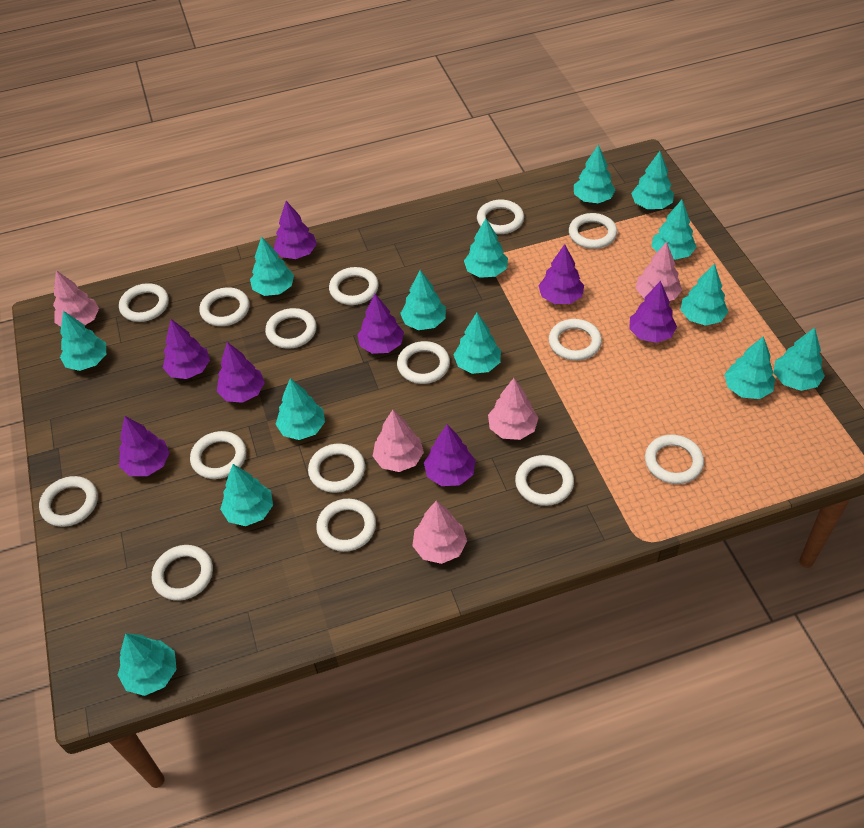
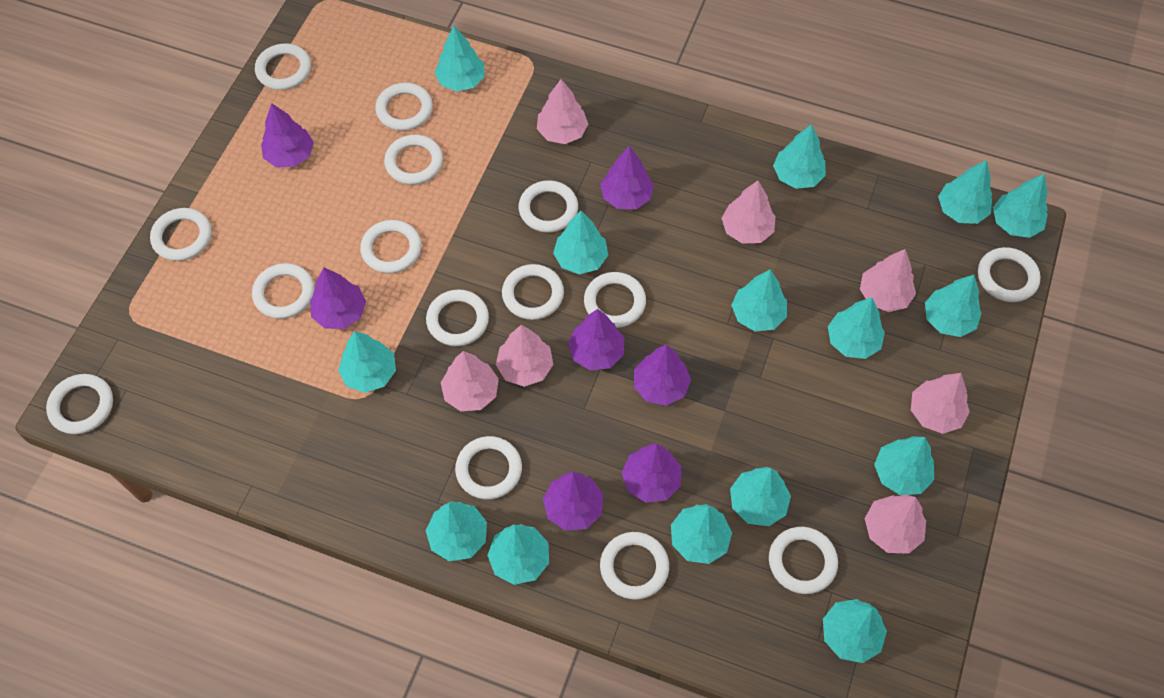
pink tree: [53,270,99,327] [373,410,424,472] [412,500,467,564] [488,378,538,440] [636,242,682,301] = 5 -> [441,351,499,411] [496,325,553,387] [537,79,588,144] [722,181,776,244] [860,249,916,312] [865,494,926,554] [911,373,970,434] = 7
purple tree: [119,416,170,476] [163,319,210,379] [217,342,265,403] [274,201,317,259] [357,294,404,354] [424,424,476,486] [538,244,584,304] [629,281,677,343] = 8 -> [261,103,314,168] [310,267,366,329] [543,471,604,531] [568,309,624,370] [600,146,654,209] [622,444,681,503] [634,344,691,406] = 7
turquoise tree: [60,311,106,371] [118,633,177,696] [220,464,273,526] [250,236,294,296] [275,378,325,440] [400,270,446,330] [454,313,501,374] [464,218,508,278] [574,144,616,203] [631,151,674,209] [651,200,697,260] [680,263,728,326] [724,336,775,399] [774,327,825,391] = 14 -> [338,331,396,393] [426,501,487,561] [434,26,485,91] [487,524,549,585] [553,211,608,274] [671,504,732,564] [730,467,791,526] [731,270,787,331] [773,124,826,189] [823,599,887,663] [828,297,885,359] [874,436,934,495] [925,275,982,337] [938,160,992,224] [993,174,1048,238] = 15

